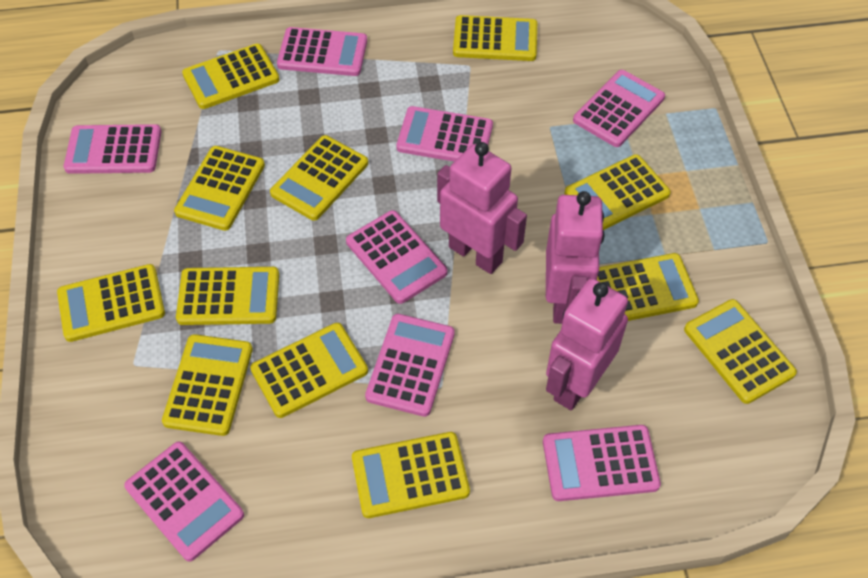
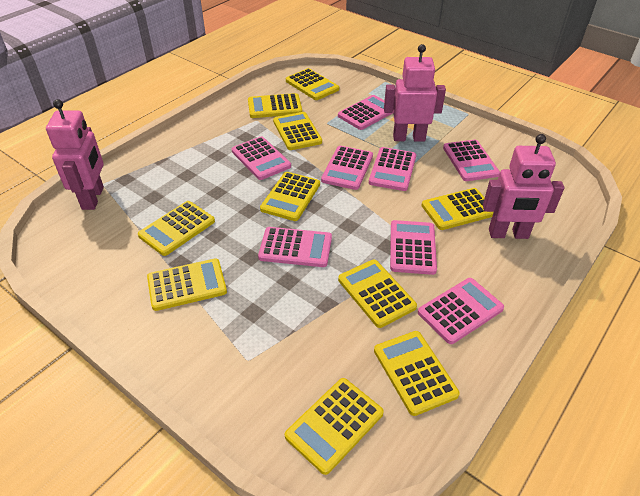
yellow calculator: [57,264,165,342] [162,334,253,436] [174,146,265,231] [176,267,279,325] [182,44,280,109] [250,323,368,418] [270,135,368,221] [352,432,470,518] [453,15,537,61] [565,154,671,230] [597,253,699,321] [684,299,797,404] = 12 -> [138,201,215,256] [147,258,227,311] [248,93,302,118] [260,172,320,221] [273,112,322,150] [285,378,384,475] [286,68,339,100] [338,260,417,328] [374,331,460,416] [421,188,493,230] = 10

